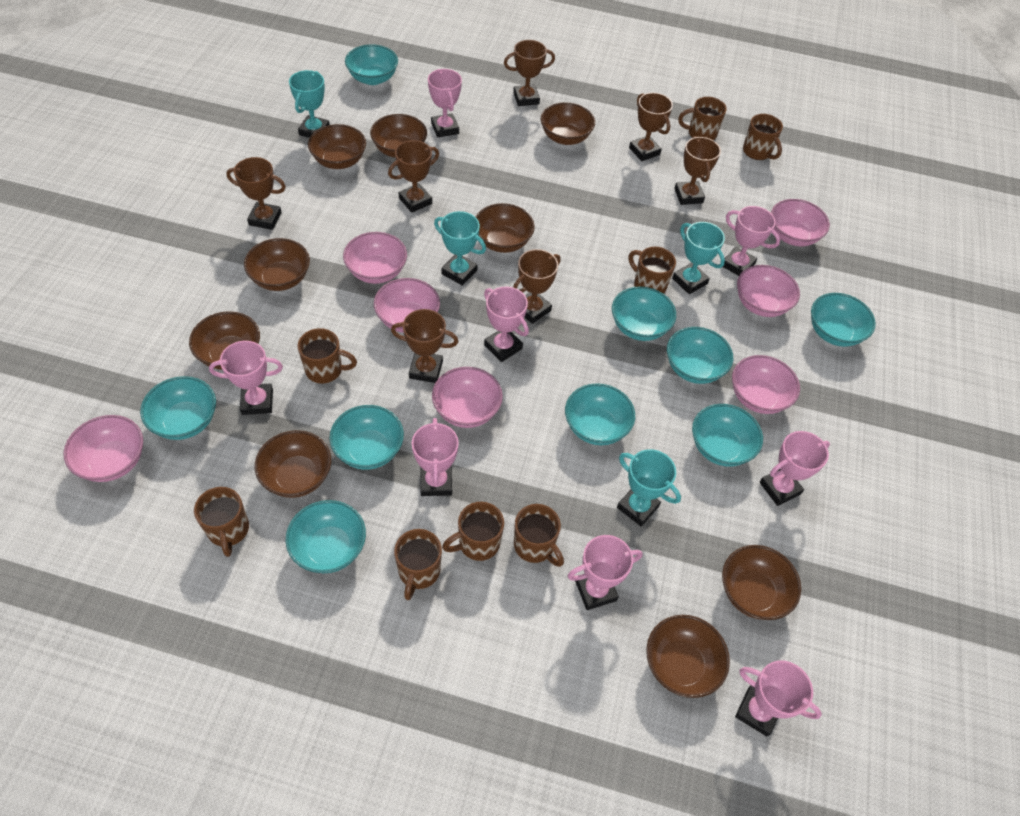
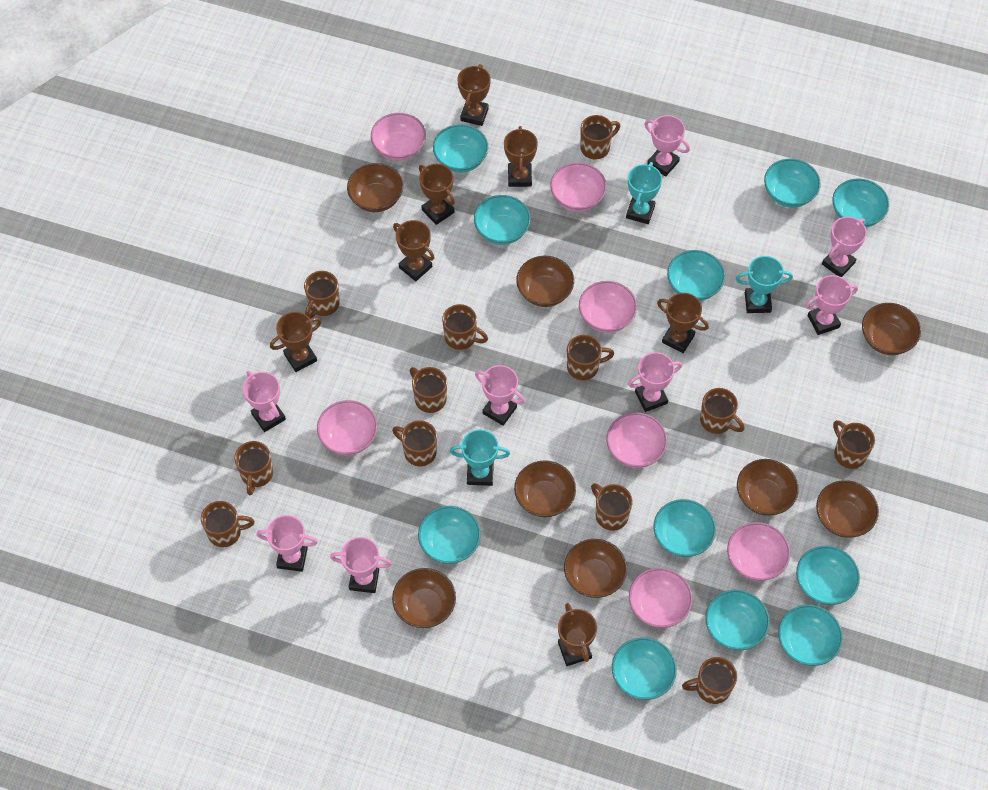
brown bowl: [189,311,260,370] [244,238,310,291] [255,430,331,498] [308,124,366,169] [370,114,427,158] [476,203,535,253] [541,102,595,145] [646,615,730,698] [722,545,801,620] = 9 -> [347,163,403,212] [392,568,456,628] [514,460,576,517] [516,256,574,307] [564,539,627,598] [737,459,799,516] [816,480,879,538] [862,303,921,355] = 8
brown mug: [194,487,249,557] [297,328,357,383] [394,529,442,600] [442,502,504,561] [514,504,564,567] [629,247,676,294] [678,97,727,140] [743,114,783,160] = 8 -> [201,501,255,547] [235,441,273,495] [304,271,340,319] [392,420,437,466] [410,367,447,413] [442,304,488,350] [567,335,614,380] [580,115,620,160] [591,483,633,531] [682,657,737,704] [700,388,745,434] [833,420,875,469] = 12
turquoise bowl: [140,376,216,440] [285,500,366,573] [329,405,404,470] [345,44,398,85] [565,383,635,445] [612,286,676,341] [667,327,733,384] [692,404,763,467] [811,293,876,347] = 9 -> [418,506,481,564] [433,124,488,173] [474,195,531,245] [612,638,677,700] [653,499,716,557] [667,250,725,301] [705,590,770,650] [764,159,821,208] [778,605,843,666] [796,546,860,605] [832,178,889,228] = 11
turquoise trophy: [289,70,330,138] [434,211,486,286] [617,449,681,526] [672,222,725,294] = 4 -> [450,429,510,486] [626,162,662,224] [736,256,793,313] = 3

